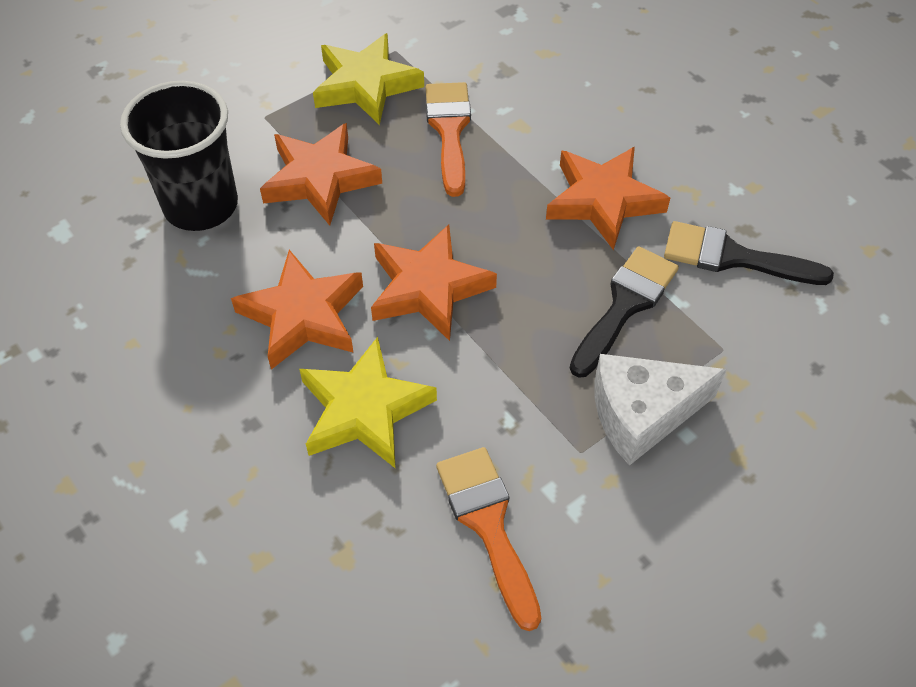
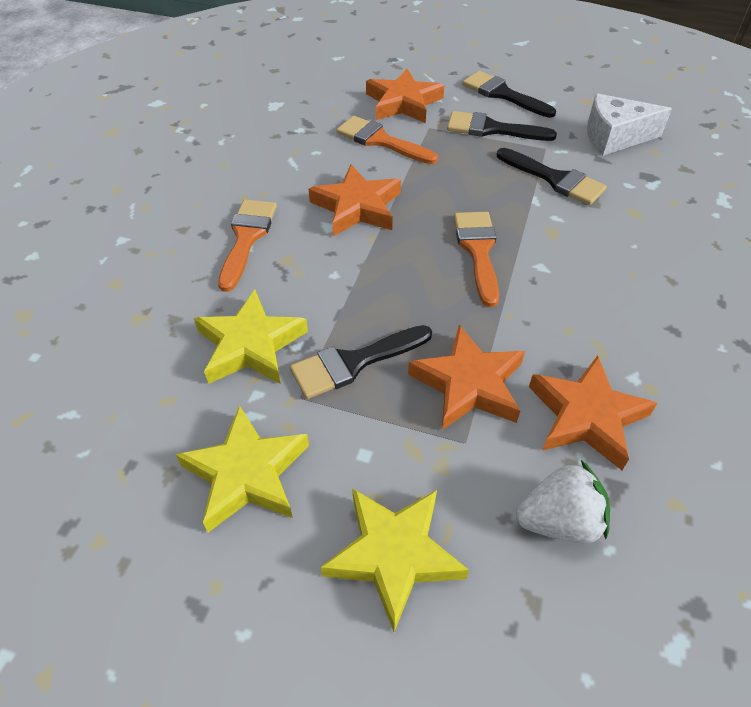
black brush: [570,246,679,378] [664,221,834,285] = 2 -> [290,325,432,399] [447,111,557,141] [462,71,556,118] [497,148,607,205] = 4
black cup: [120,81,238,231] = 1 -> none = 0
orange brush: [426,82,471,197] [436,447,541,631] = 2 -> [218,199,277,292] [336,116,438,164] [454,212,499,307] = 3
white strawberry: none = 0 -> [516,460,610,543] = 1
yellow star: [299,337,437,468] [313,33,424,125] = 2 -> [176,405,309,532] [194,290,308,384] [321,488,469,632] = 3

